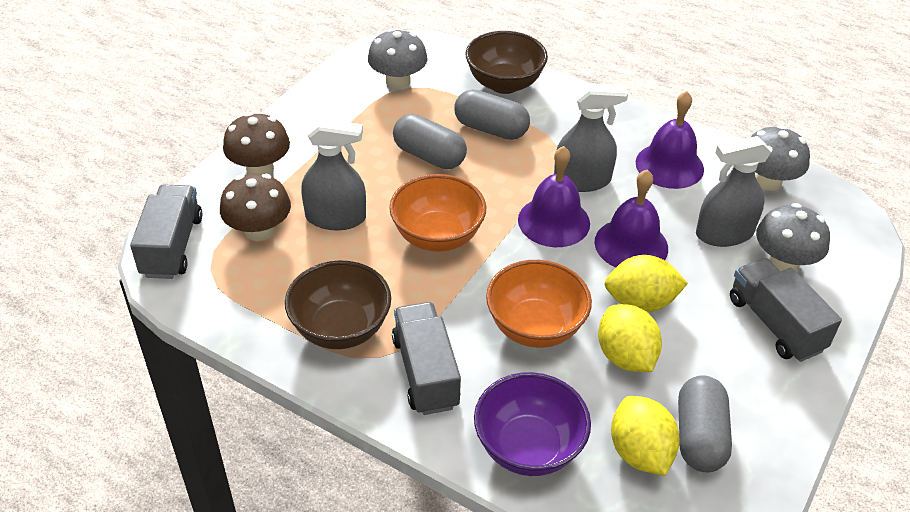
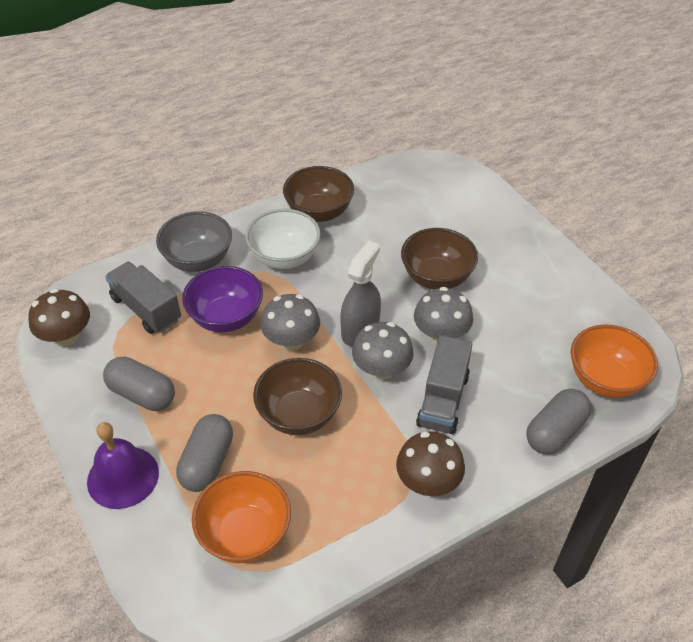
brown bowl: [285,260,391,349] [465,31,548,94] = 2 -> [253,358,342,435] [283,166,354,222] [401,228,478,289] = 3
grey bowl: none = 0 -> [156,211,232,272] = 1
grey spray bottle: [301,118,366,230] [554,83,628,192] [696,136,771,247] = 3 -> [340,240,381,347] = 1
grey truck: [130,184,202,279] [392,302,461,415] [730,258,842,362] = 3 -> [105,262,181,334] [416,335,472,434] = 2
purple bell: [518,146,590,247] [594,170,668,268] [636,91,704,189] = 3 -> [87,422,159,509] = 1
white bowl: none = 0 -> [245,209,321,269] = 1
yellow lemon: [598,304,662,372] [605,255,688,312] [611,396,680,476] = 3 -> none = 0

